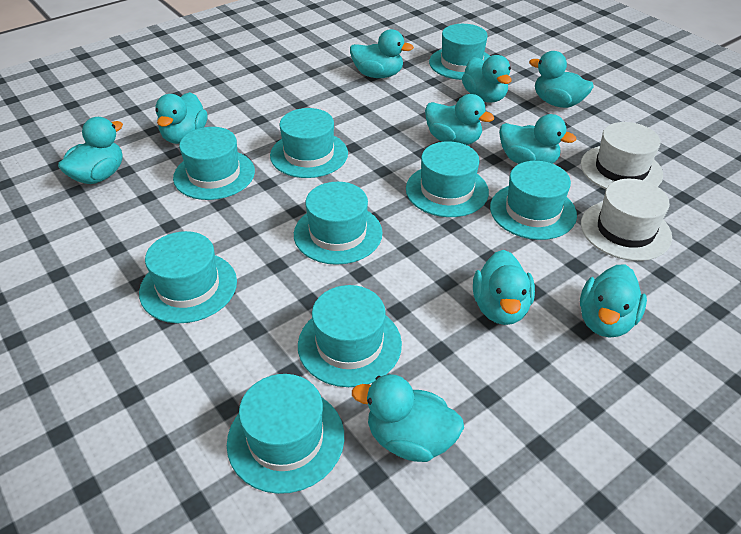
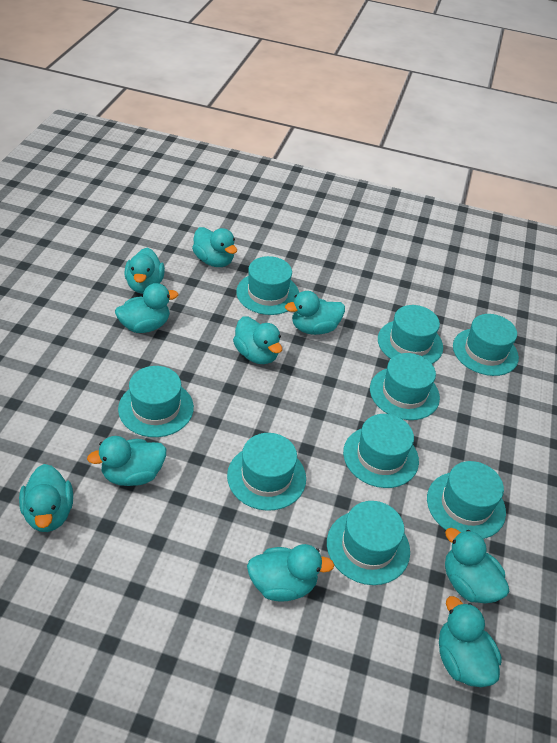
white hat: [581,122,663,189] [581,179,672,261] = 2 -> none = 0

